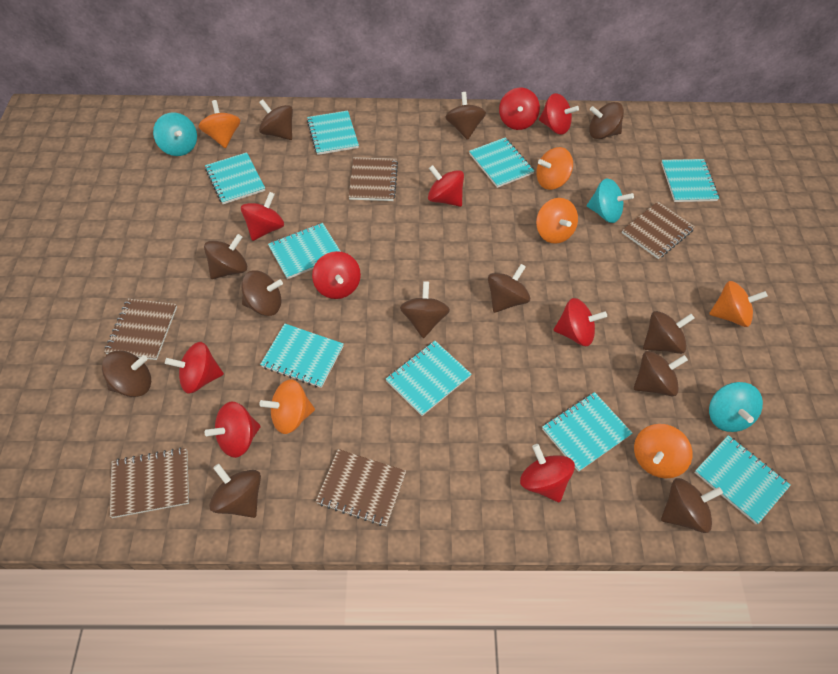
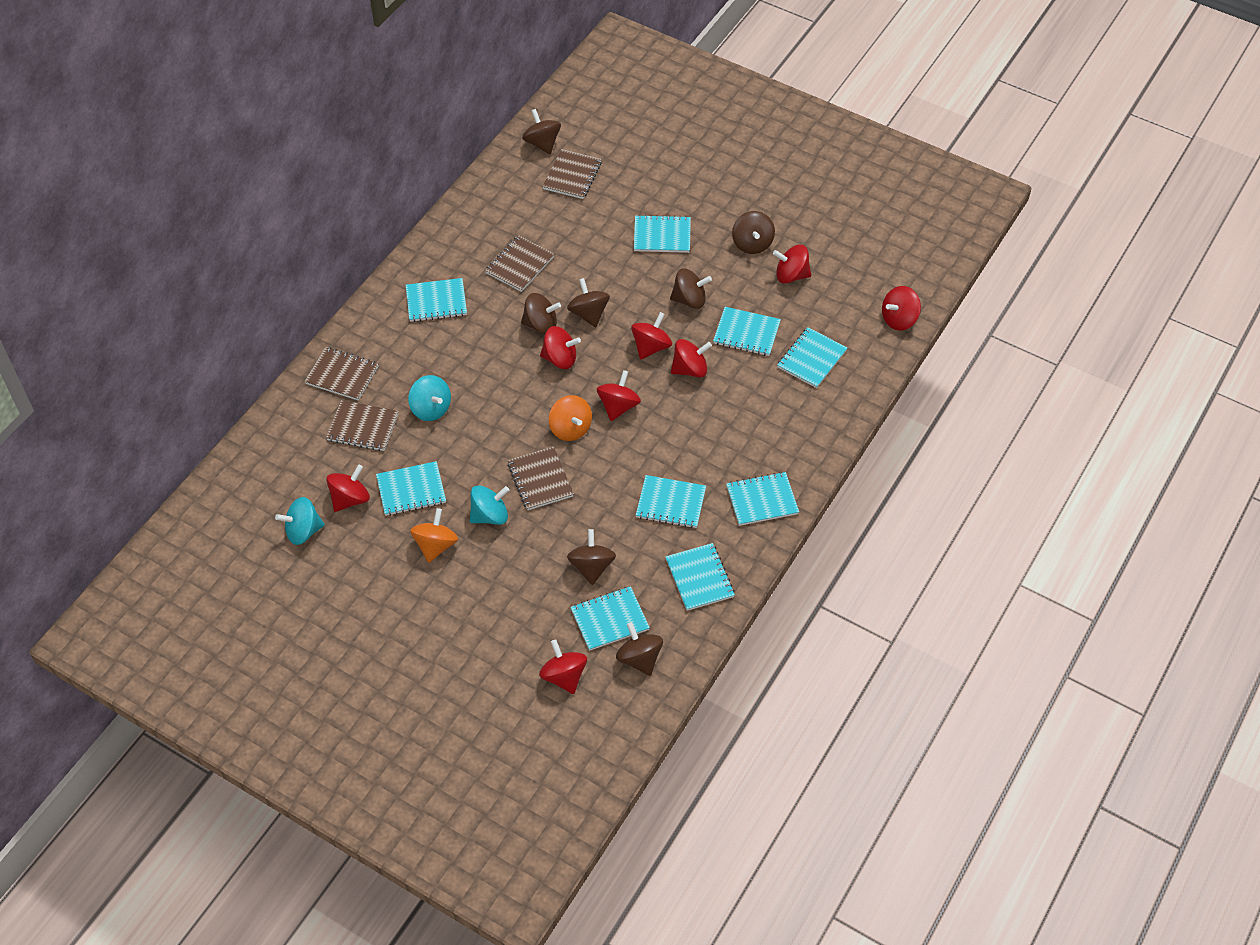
brown spinning top: [102,351,151,397] [204,234,247,279] [209,464,261,518] [242,270,283,316] [259,99,293,140] [400,281,450,338] [445,92,486,140] [488,264,530,313] [589,102,624,139] [634,351,688,396] [643,311,695,354] [661,478,723,533] = 12 -> [521,293,561,335] [522,109,561,154] [567,278,610,327] [567,529,616,585] [616,622,663,676] [670,268,712,309] [732,211,775,254] = 7
orange spinning top: [199,100,240,148] [259,379,315,434] [536,147,573,190] [536,198,578,244] [634,424,693,478] [709,281,768,327] = 6 -> [410,508,458,563] [549,395,592,441] = 2
red spinning top: [165,342,224,394] [205,401,261,458] [241,192,284,241] [312,251,361,299] [428,165,464,207] [499,88,540,130] [520,444,575,502] [539,93,579,135] [554,298,607,346] = 9 -> [326,465,370,512] [539,639,587,694] [540,326,581,369] [597,370,641,421] [631,312,672,360] [671,339,712,378] [773,245,811,284] [882,286,921,331] = 8

